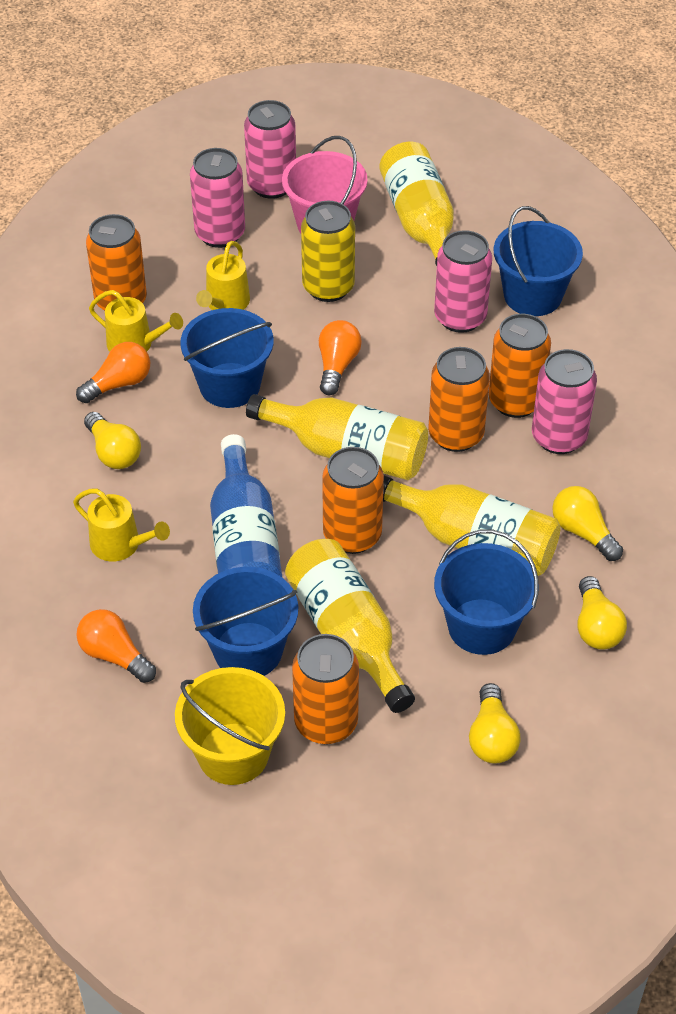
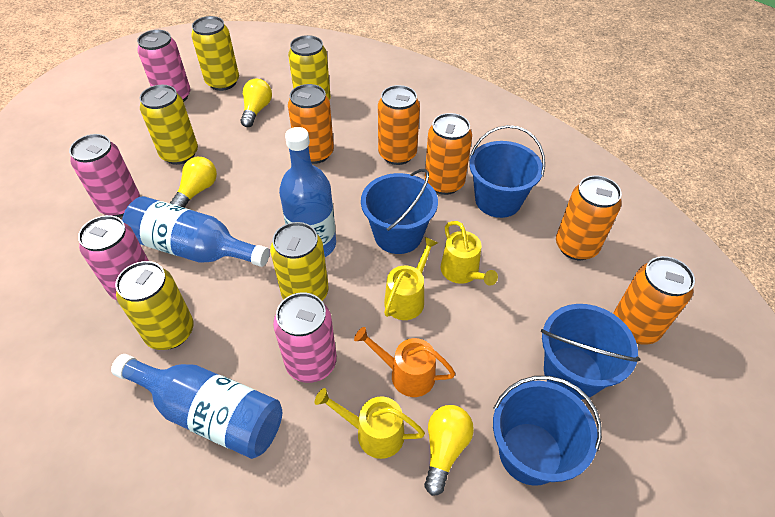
blue bottle: [210,434,282,577] = 1 -> [111,354,282,459] [122,196,270,267] [279,127,336,257] = 3
orange light bulb: [76,342,150,403] [77,609,156,683] [319,320,362,395] = 3 -> none = 0
orange watering can: none = 0 -> [354,327,455,397] = 1
pink bucket: [282,136,368,233] = 1 -> none = 0
yellow bottle: [246,394,428,480] [285,539,415,713] [379,142,454,266] [383,475,560,576] = 4 -> none = 0
yellow bucket: [175,667,285,785] = 1 -> none = 0
yellow can: [301,201,355,302] = 1 -> [115,261,193,350] [139,85,198,165] [191,16,239,91] [270,222,328,301] [288,35,331,101] = 5
yellow light bulb: [84,412,141,469] [469,683,521,764] [552,486,623,561] [577,576,627,650] = 4 -> [170,157,217,208] [241,78,272,127] [424,405,474,496] = 3

